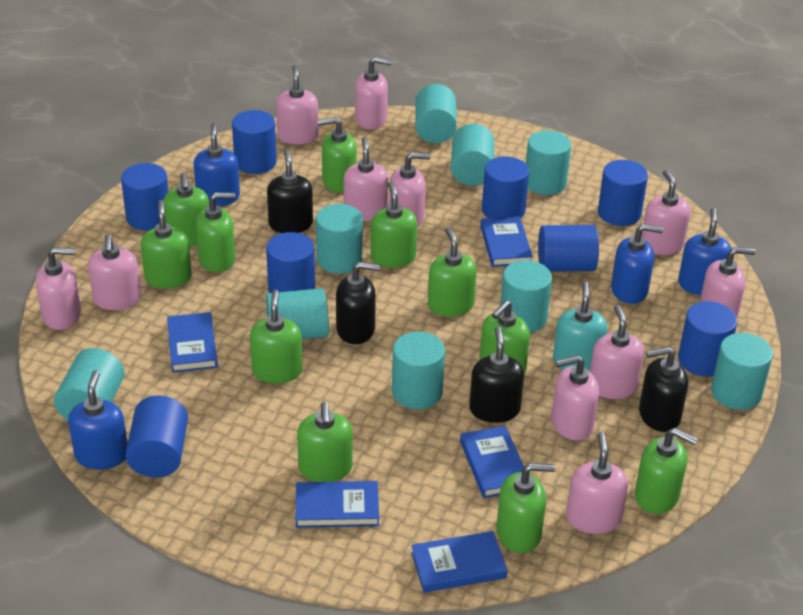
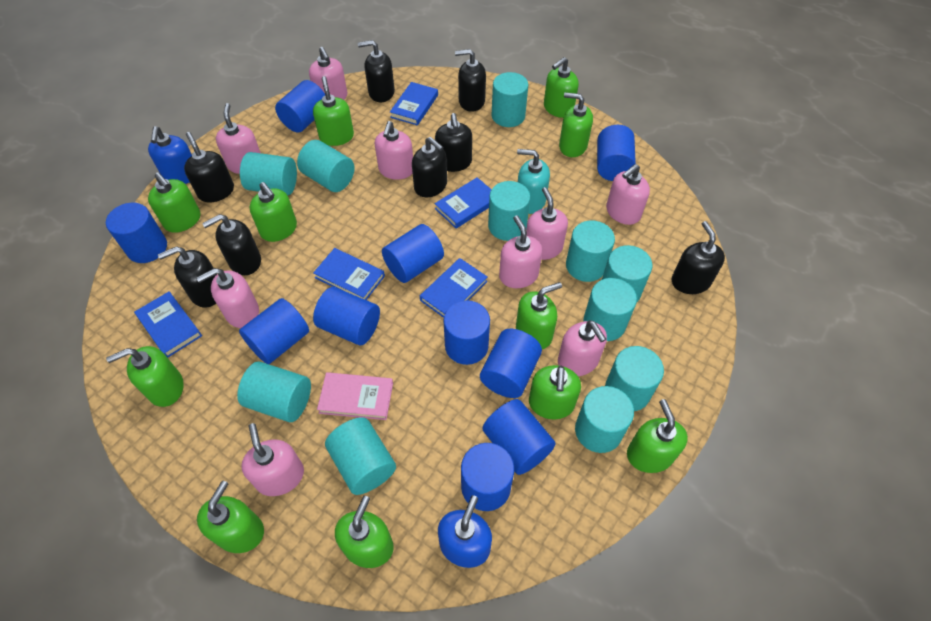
black soap dispenser: [267,149,313,233] [336,262,380,344] [469,327,524,423] [639,347,688,432] = 4 -> [158,246,217,308] [184,132,234,203] [202,214,261,275] [358,40,395,102] [412,137,447,197] [435,113,472,172] [455,49,486,112] [672,221,725,294] = 8
blue cylinder: [121,163,169,231] [125,396,188,477] [232,110,277,174] [266,232,315,293] [482,156,529,218] [538,225,599,272] [598,160,648,226] [678,301,737,376] = 8 -> [106,203,167,263] [239,298,309,364] [275,80,325,132] [313,287,380,346] [382,224,444,283] [443,300,490,365] [461,443,514,511] [480,329,542,398] [482,399,556,475] [597,125,636,181] = 10
blue soap dispenser: [68,370,128,470] [194,123,240,206] [611,224,664,304] [678,208,732,295] = 4 -> [148,126,192,184] [438,495,492,568] = 2
pink book: none = 0 -> [317,372,393,420] = 1
pink soap dispenser: [36,247,81,330] [88,234,141,310] [276,65,318,145] [344,137,388,221] [355,57,392,129] [389,152,431,227] [551,355,599,441] [566,432,628,534] [590,305,644,399] [641,170,691,255] [700,247,756,319] = 11 -> [196,268,259,328] [216,103,261,174] [241,423,304,496] [309,47,347,100] [375,121,413,180] [499,215,542,288] [526,187,568,260] [558,320,607,376] [606,164,650,225] = 9
turquoise cylinder: [54,348,125,420] [266,288,329,340] [316,204,363,274] [392,332,445,409] [415,84,457,143] [451,124,494,186] [500,260,552,333] [526,130,571,195] [711,333,773,410] = 9 -> [237,361,311,422] [240,152,297,196] [297,140,354,192] [325,417,396,495] [488,181,530,241] [492,72,528,127] [566,220,615,282] [575,386,634,453] [583,278,637,341] [602,245,652,302] [605,346,664,411] = 11

